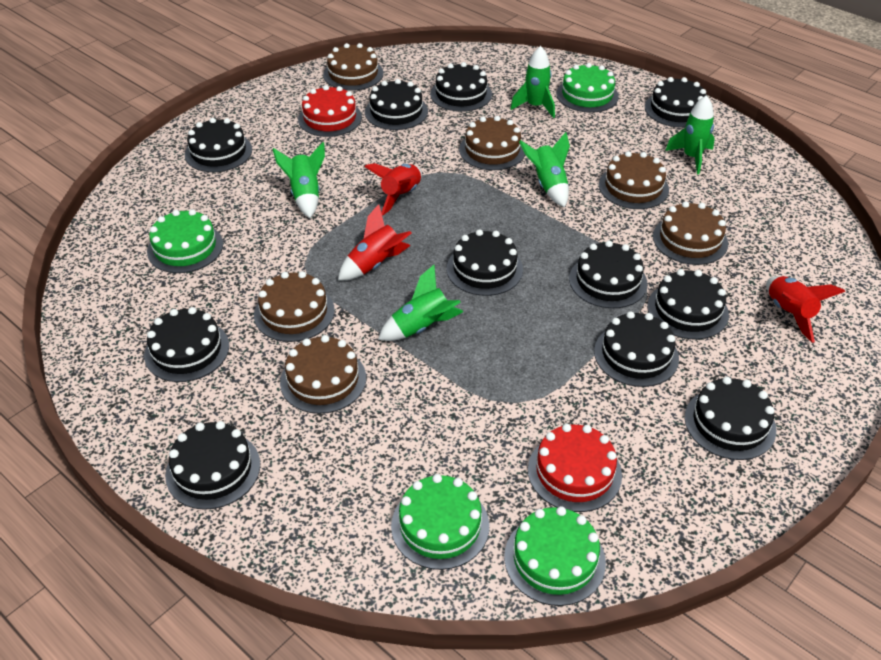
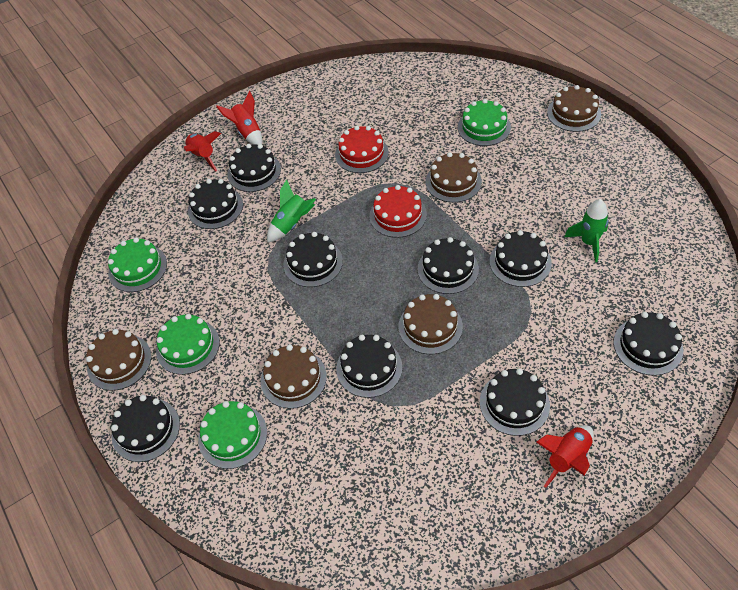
black cake: [144,307,229,382] [165,421,260,510] [185,118,252,172] [365,79,428,130] [430,62,492,112] [447,229,523,296] [569,241,647,309] [594,311,679,387] [645,77,706,128] [647,269,729,340] [684,377,776,460] = 11 -> [111,395,180,462] [188,179,243,229] [227,144,281,192] [283,232,343,287] [336,335,402,398] [418,237,479,294] [480,368,550,436] [490,230,552,287] [613,312,683,376] = 9
brown cake: [254,271,335,342] [280,335,366,414] [323,43,383,91] [459,116,525,170] [599,151,669,209] [653,201,728,265] = 6 -> [86,329,151,391] [261,345,327,409] [398,294,463,354] [426,152,482,203] [547,85,601,132] = 5
green rocket: [272,142,325,218] [378,265,463,341] [510,46,555,118] [519,132,570,207] [665,95,715,174] = 5 -> [267,179,316,243] [564,199,608,262] = 2

